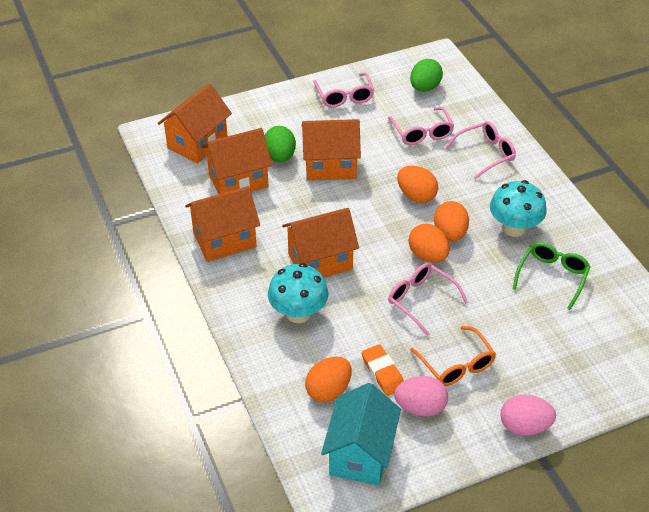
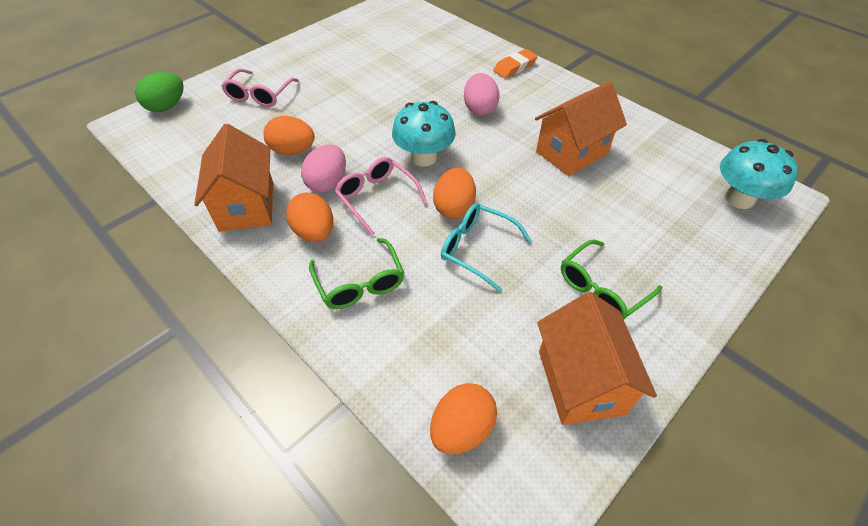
green egg: [265,126,296,162] [410,59,443,92] = 2 -> [135,72,184,112] = 1
green glasses: [513,242,591,310] = 1 -> [309,238,404,309] [561,239,662,319] = 2
orange glasses: [410,326,496,386] = 1 -> none = 0
orange house: [158,83,232,163] [185,186,260,262] [202,128,272,194] [282,208,359,278] [302,119,361,181] = 5 -> [194,124,273,232] [535,82,627,176] [537,292,657,425] = 3
pink glasses: [313,72,374,108] [388,107,454,145] [388,263,468,336] [445,121,516,179] = 4 -> [221,69,299,107] [335,157,428,236] = 2
turquoise glasses: none = 0 -> [441,203,532,291] = 1
turquoise house: [321,383,401,486] = 1 -> none = 0

